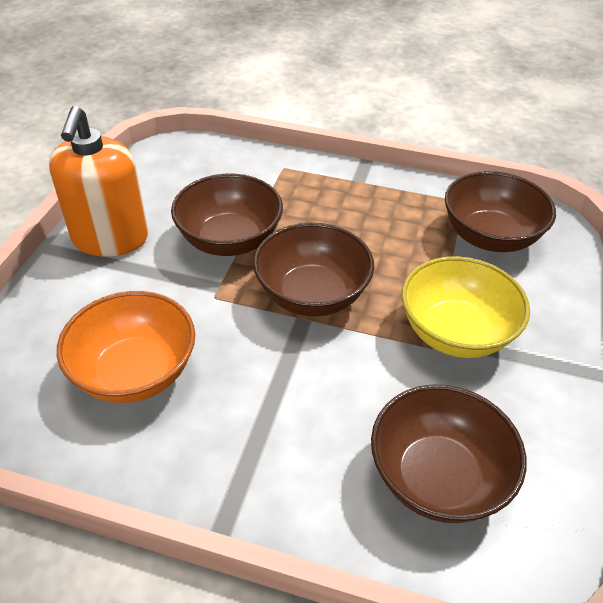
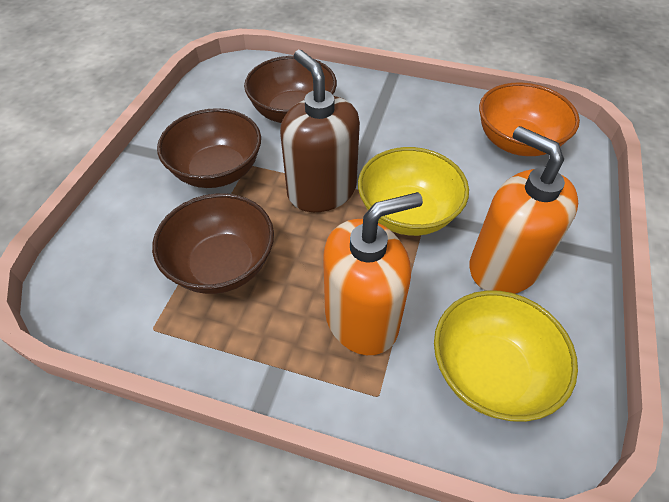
brown bowl: [171,174,283,256] [253,223,374,316] [371,384,527,523] [445,171,556,252] = 4 -> [152,193,274,294] [157,108,261,188] [244,56,337,123] = 3
brown soap dispenser: none = 0 -> [280,50,360,212] = 1
orange soap dispenser: [49,106,148,257] = 1 -> [323,192,423,355] [469,126,578,294] = 2
yellow bowl: [401,256,530,358] = 1 -> [358,147,469,236] [434,290,578,422] = 2

